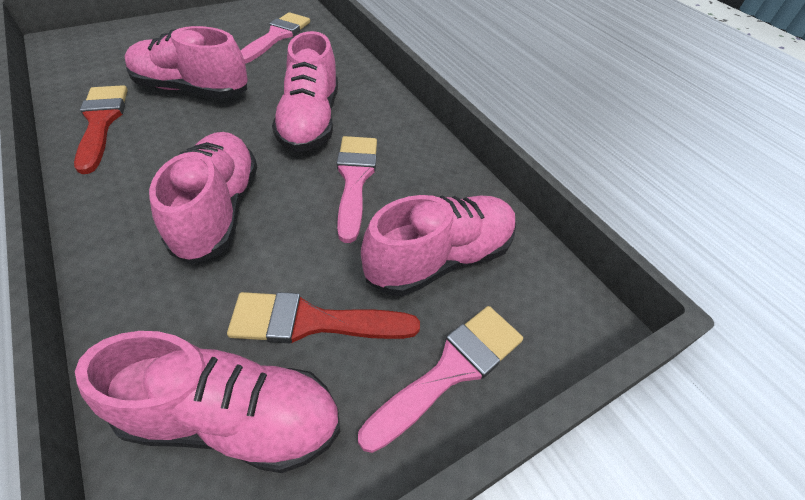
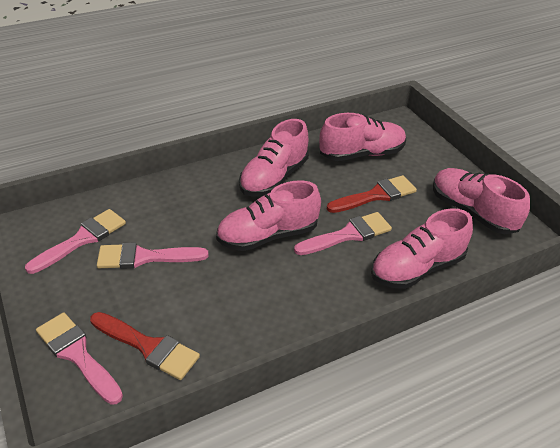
pink brush: [241,12,310,64] [337,136,377,243] [358,306,523,453] = 3 -> [25,209,126,274] [36,312,123,405] [97,243,208,269] [294,212,392,255] = 4

